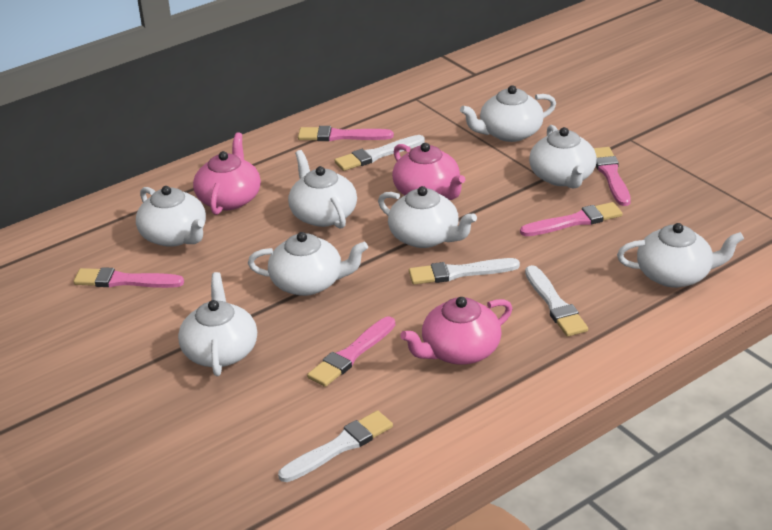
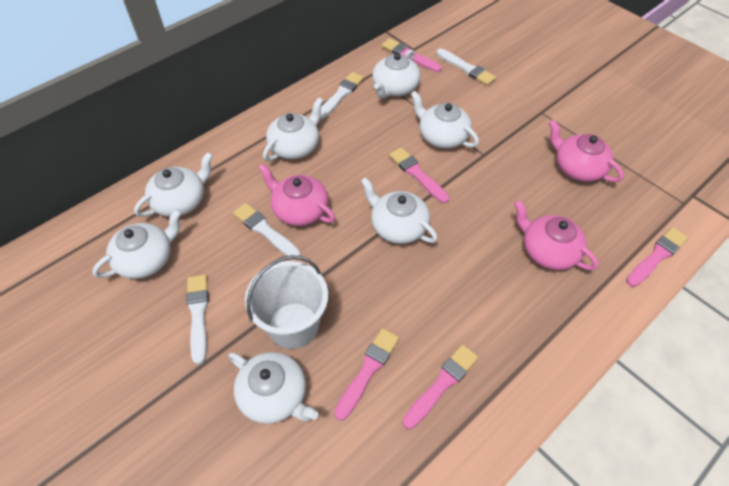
white bucket: none = 0 -> [245,255,328,349] = 1
white teapot: [136,186,206,247] [178,272,257,376] [248,232,368,296] [288,150,357,229] [378,186,477,248] [460,85,556,142] [529,125,597,188] [617,223,744,288] = 8 -> [92,209,182,279] [134,152,213,217] [229,352,319,424] [263,97,323,161] [361,177,438,244] [372,50,420,98] [411,91,479,148] = 7

